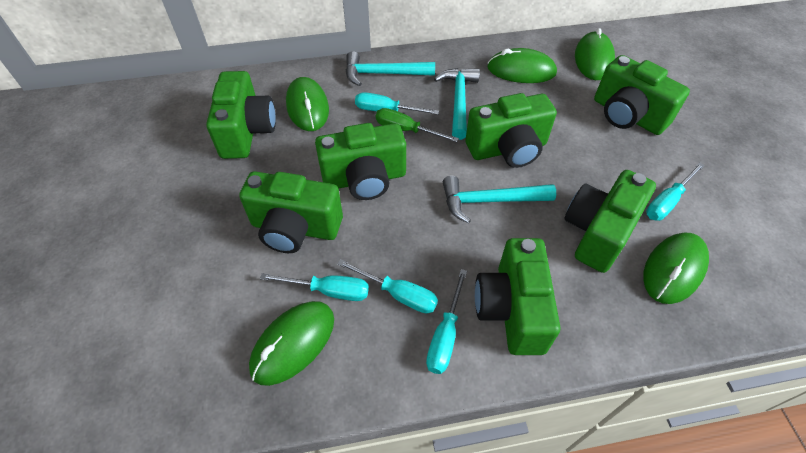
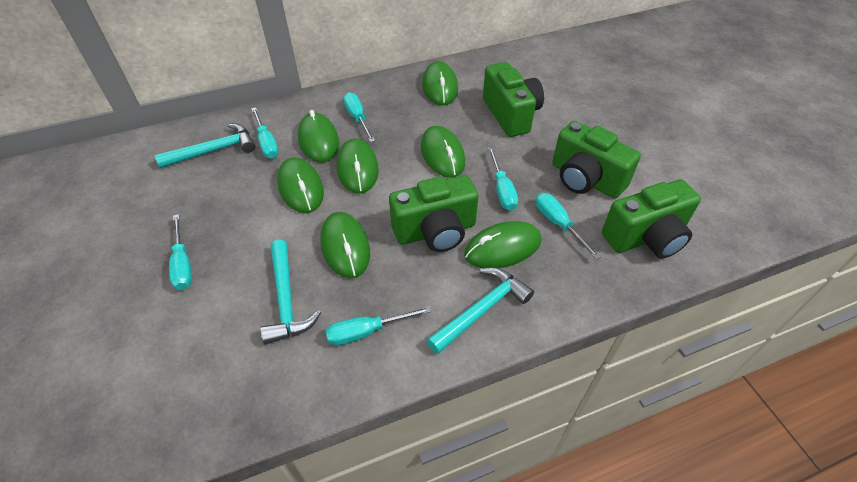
green camera: [206,71,276,159] [239,171,343,253] [315,123,406,200] [465,93,557,168] [475,238,560,355] [565,170,656,273] [594,55,690,135] = 7 -> [389,175,478,252] [483,62,544,137] [552,121,641,199] [602,179,701,259] = 4
green mouse: [249,301,334,386] [286,77,329,131] [487,48,557,83] [575,28,615,80] [643,232,709,304] = 5 -> [277,157,324,213] [298,110,339,163] [320,212,370,278] [337,138,379,194] [421,126,465,178] [422,61,458,106] [464,221,541,268] = 7
green screwdriver: [376,108,459,142] = 1 -> none = 0
turquoise screwdriver: [260,273,369,301] [337,259,438,313] [355,92,439,115] [426,269,467,374] [646,162,705,221] = 5 -> [169,214,192,290] [251,107,279,159] [326,306,432,345] [343,92,375,142] [488,147,518,211] [536,193,601,260] = 6

